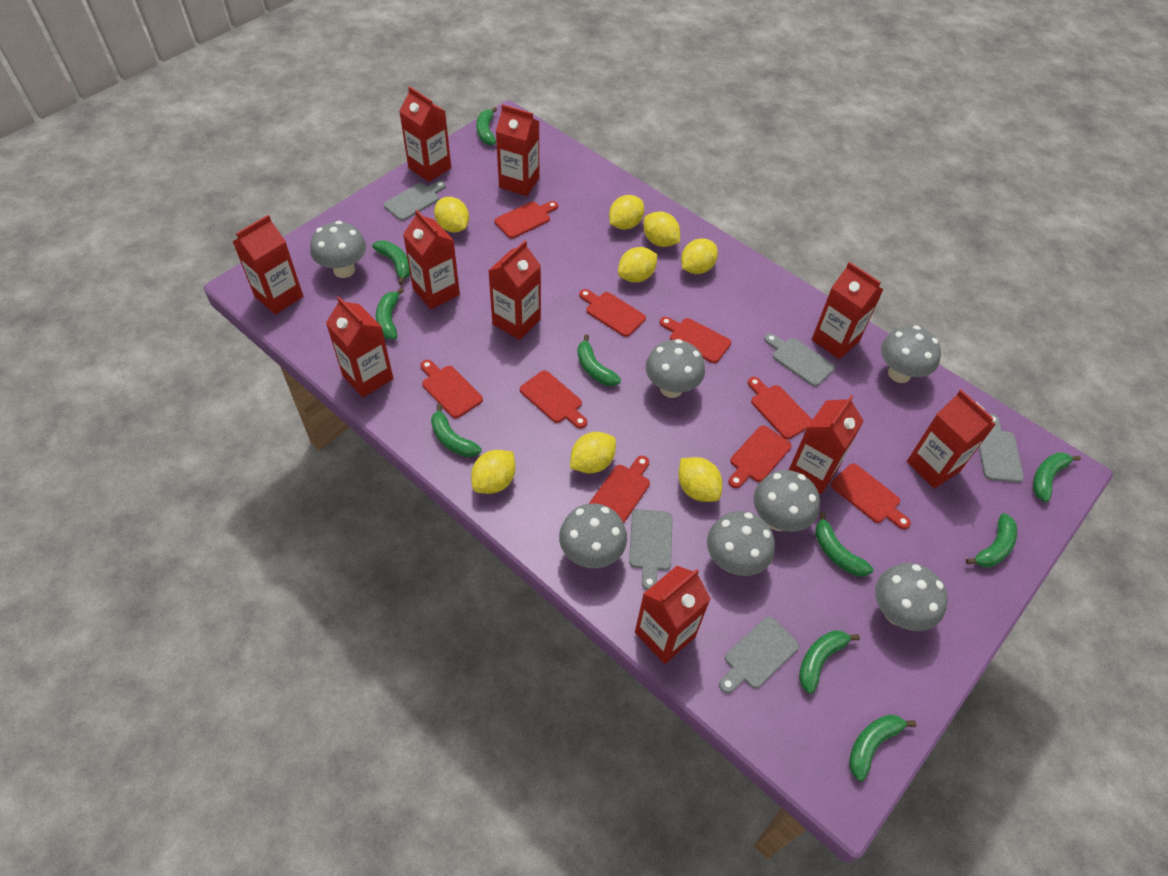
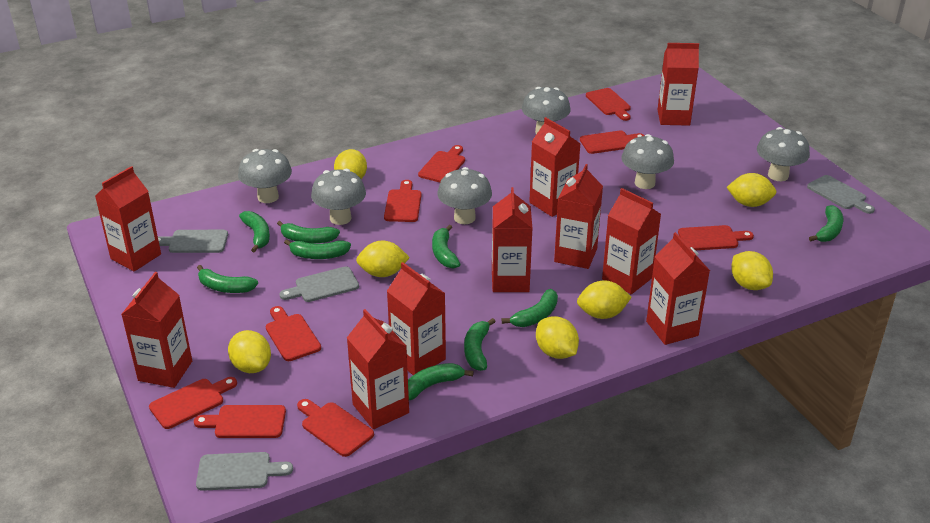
green banana: [372,240,410,285] [376,287,404,339] [431,404,482,457] [476,107,497,145] [577,335,621,386] [799,630,860,694] [815,512,874,576] [849,714,916,781] [966,513,1017,568] [1033,452,1081,502] = 10 -> [197,265,258,293] [239,211,270,253] [277,221,340,243] [284,239,351,259] [408,363,474,400] [432,225,460,268] [464,318,496,371] [502,289,558,327] [809,205,844,242] = 9
grey cutting board: [384,181,446,221] [629,509,672,590] [719,617,799,693] [764,333,835,387] [979,414,1024,483] = 5 -> [158,230,228,253] [196,452,293,491] [279,266,359,302] [807,175,875,214] = 4
grey mushroom: [310,221,366,278] [559,504,627,568] [645,339,705,398] [707,511,775,576] [754,470,820,532] [875,563,948,631] [881,326,941,383] = 7 -> [238,149,292,203] [311,169,366,225] [437,167,492,224] [522,87,571,134] [621,134,674,189] [757,127,810,181] = 6
yellow lemon: [434,197,469,232] [471,450,515,494] [570,432,616,474] [609,195,644,230] [618,247,657,282] [643,211,680,247] [678,457,722,502] [681,238,718,274] = 8 -> [228,330,271,373] [334,149,367,179] [356,241,410,277] [536,316,579,359] [577,280,632,319] [726,173,777,207] [731,251,773,290] = 7

